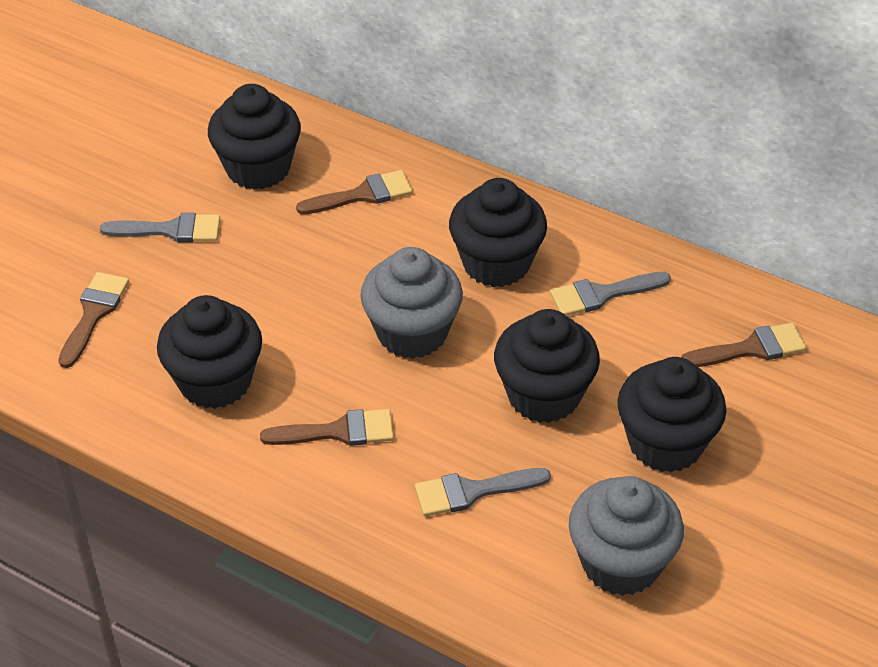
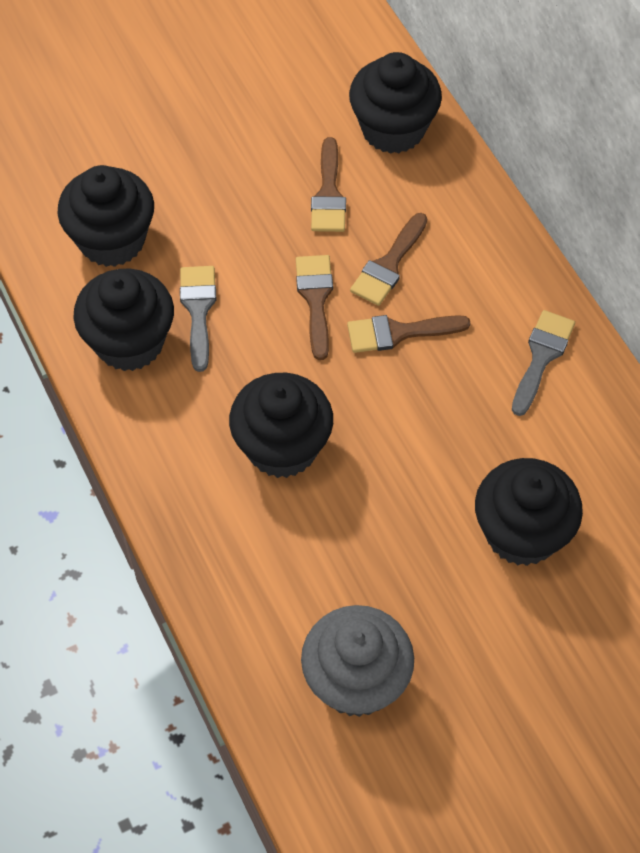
grey brush: [100,213,220,243] [415,468,551,516] [550,272,671,316] = 3 -> [180,266,216,372] [512,310,575,416] = 2
grey cupcake: [360,247,463,359] [569,476,684,596] = 2 -> [301,605,414,717] = 1

